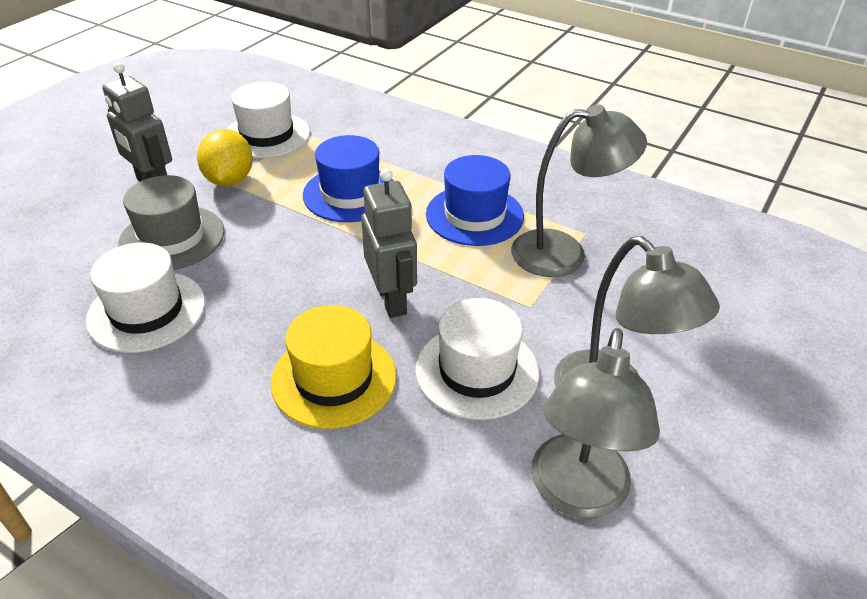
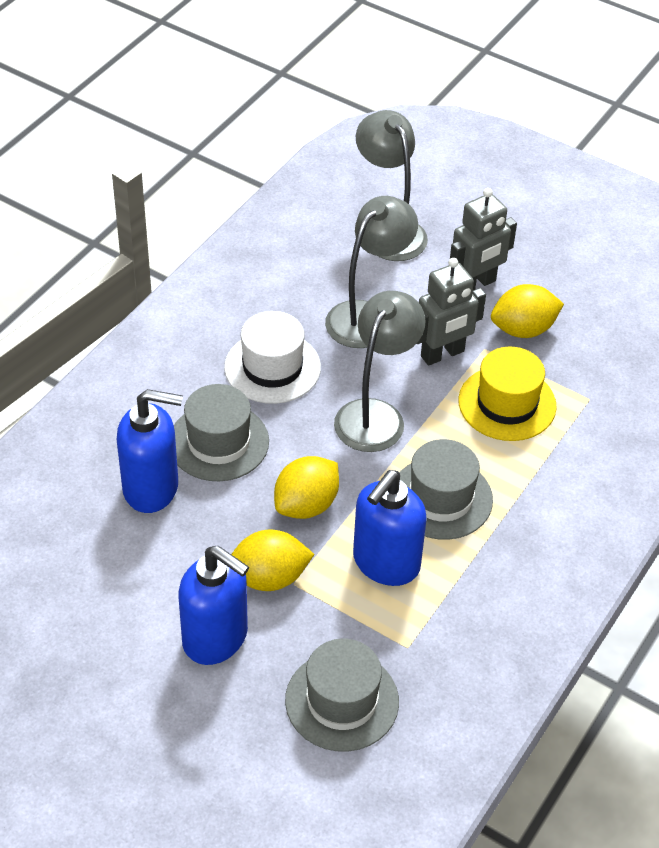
blue hat: [303,135,394,222] [426,155,524,246] = 2 -> none = 0
blue soap dispenser: none = 0 -> [117,389,183,513] [178,545,249,665] [353,470,427,586] = 3
grey hat: [118,175,224,270] = 1 -> [174,384,269,481] [285,638,399,752] [399,439,493,540] = 3
white hat: [86,243,205,353] [227,82,310,158] [416,298,539,420] = 3 -> [224,311,321,404] = 1
yellow lemon: [197,129,253,186] = 1 -> [231,529,315,591] [274,456,339,519] [491,284,564,338] = 3

